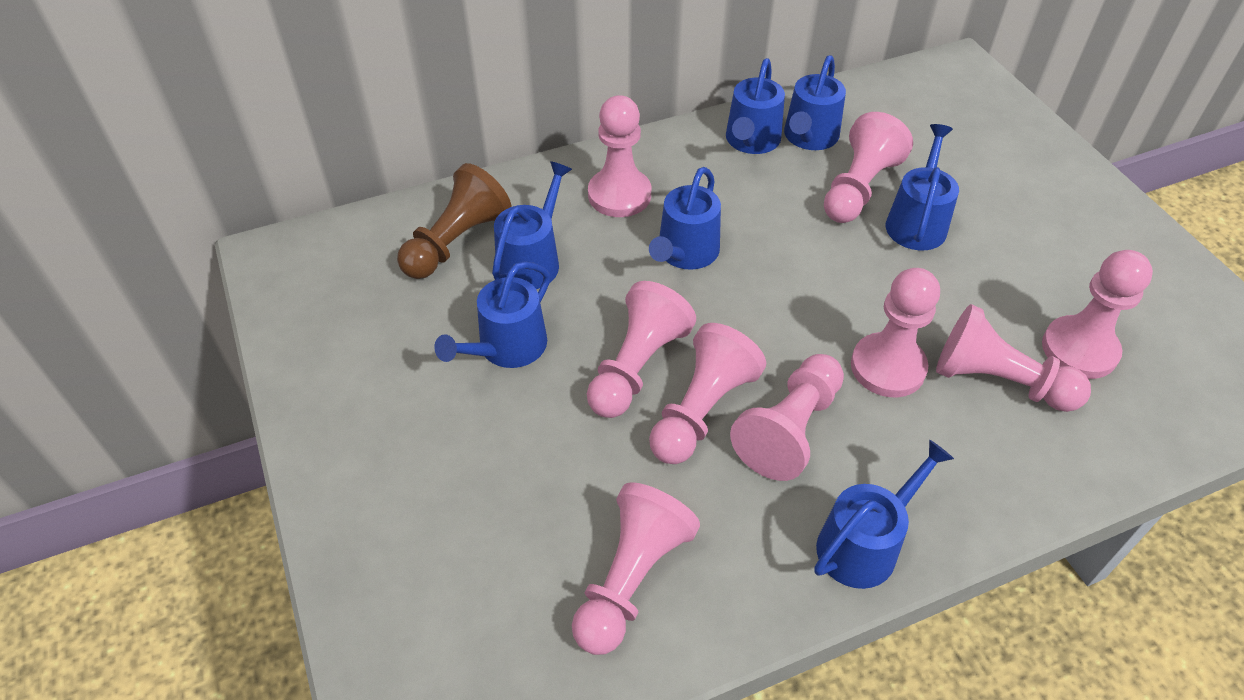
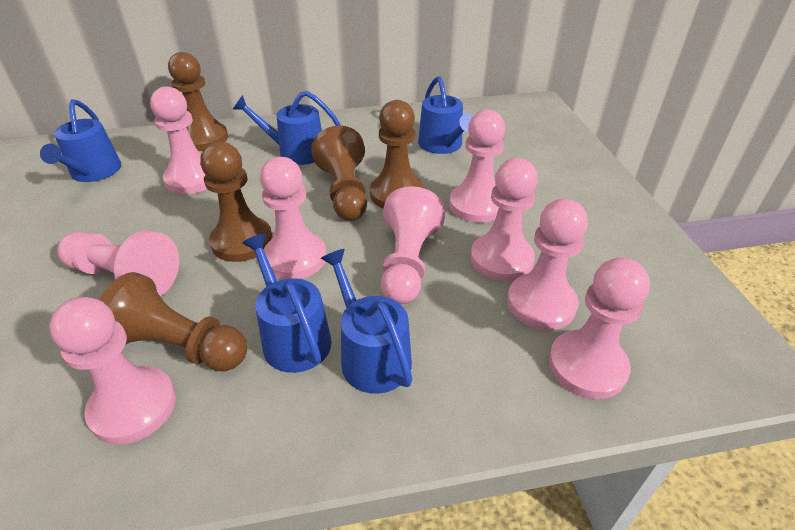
blue watering can: [434,261,550,368] [492,161,572,289] [649,167,721,270] [726,58,785,154] [784,55,846,150] [814,440,954,589] [886,124,959,250] = 7 -> [40,99,121,182] [233,91,341,165] [242,234,332,373] [321,249,412,394] [418,76,473,154] = 5
brown pawn: [397,163,512,279] = 1 -> [99,272,247,372] [168,52,228,151] [200,142,272,262] [311,126,367,221] [370,100,424,209] = 5

